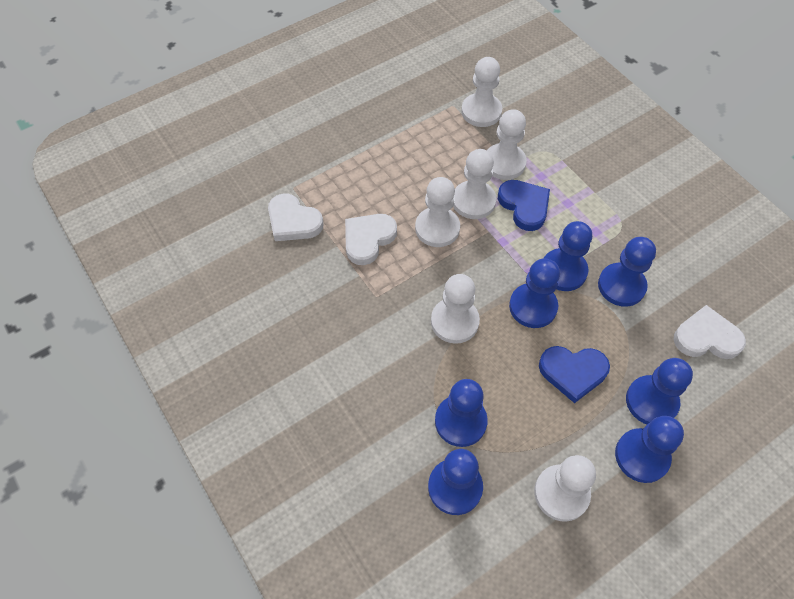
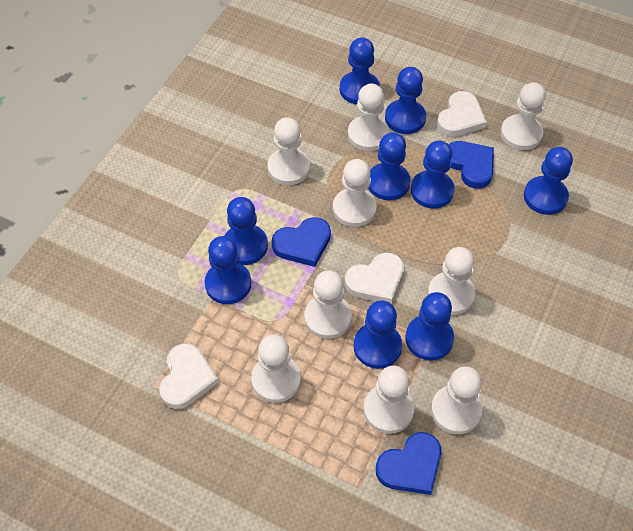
blue heart: [498,180,550,231] [539,346,610,403] = 2 -> [272,217,331,267] [376,432,441,495] [449,141,494,189] = 3
blue pawn: [428,449,483,515] [435,379,488,447] [509,258,560,328] [544,221,592,291] [598,237,656,307] [615,416,684,483] [626,358,693,424] = 7 -> [205,236,251,304] [224,197,268,265] [340,37,380,104] [354,300,402,369] [368,132,410,200] [385,67,426,134] [405,292,454,361] [411,141,455,208] [524,147,573,215] = 9
white pawn: [415,177,460,247] [431,274,480,344] [453,149,496,219] [461,57,502,127] [487,109,527,180] [534,455,596,522] = 6 -> [251,335,301,403] [267,117,310,185] [304,271,352,339] [333,159,377,227] [348,84,389,151] [364,366,414,434] [428,247,475,315] [431,366,483,434] [501,82,546,150] = 9

